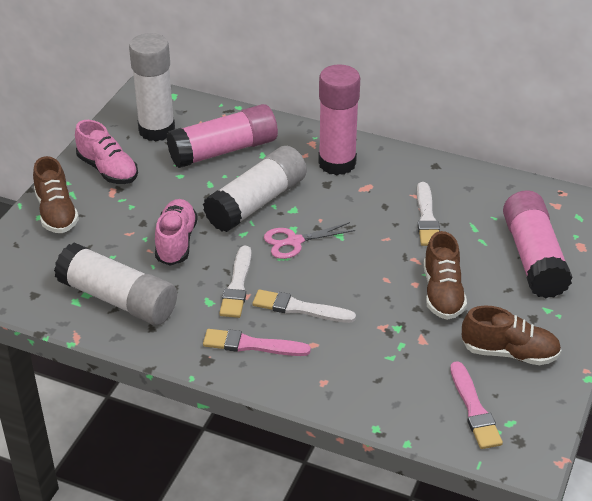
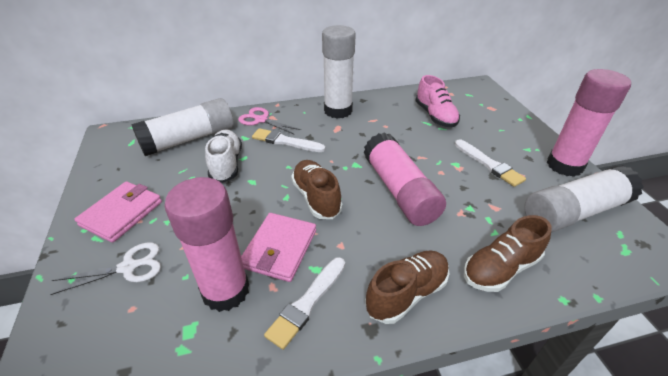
pink brush: [203,329,311,356] [450,361,503,449] = 2 -> none = 0
pink shoe: [75,120,138,184] [155,199,198,266] = 2 -> [416,75,460,127] = 1
pink wallet: none = 0 -> [75,181,162,243] [241,213,316,282] = 2
white scissors: none = 0 -> [50,242,161,295] = 1
white shoe: none = 0 -> [205,130,242,183] = 1

